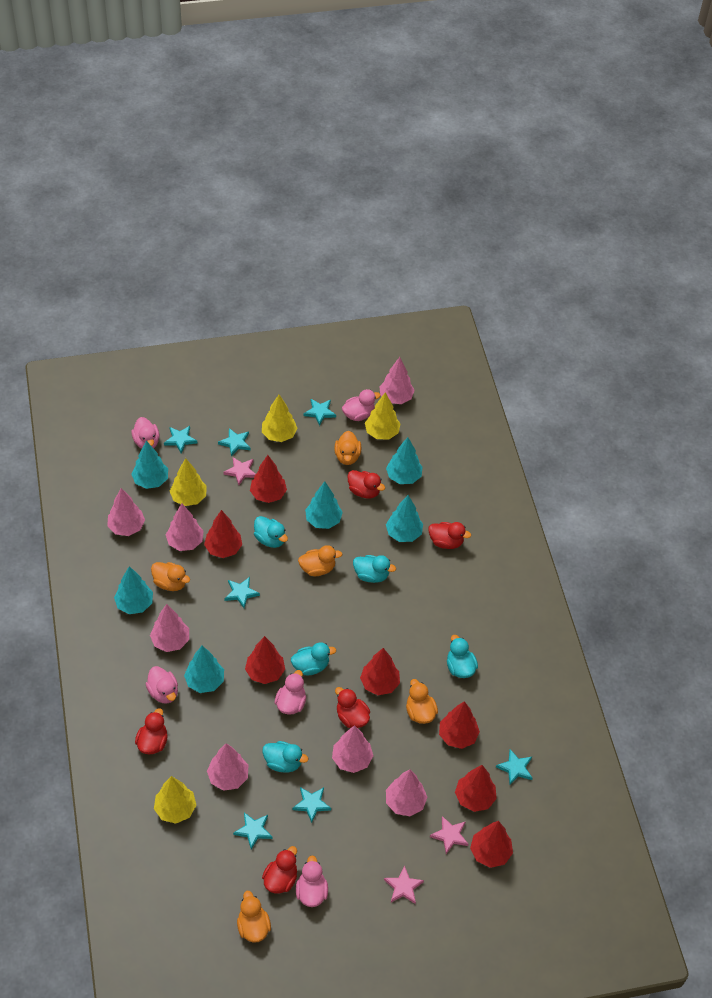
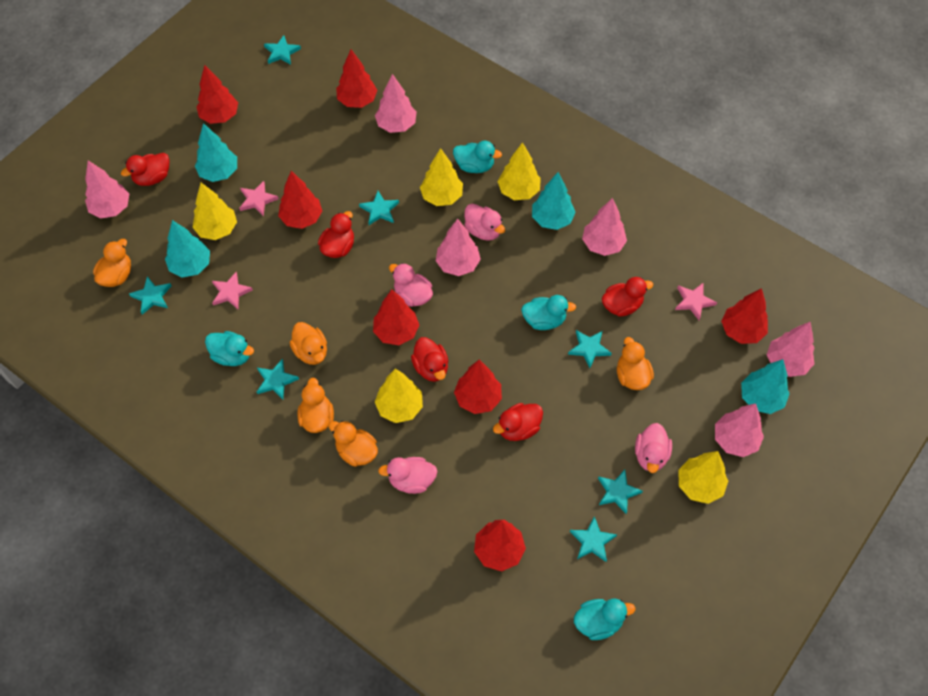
pink duck: [131,417,159,449] [146,666,178,704] [275,670,306,715] [296,855,328,907] [342,389,381,421] = 5 -> [378,457,437,494] [389,263,433,307] [464,204,505,241] [635,423,672,473] = 4
pink tree: [107,488,145,536] [150,604,189,652] [166,504,204,551] [207,743,248,791] [332,725,373,773] [379,357,415,404] [386,770,427,816] = 7 -> [85,161,129,219] [375,74,417,133] [436,219,481,276] [582,198,627,256] [715,403,764,457] [767,322,814,377] = 6
turquoise duck: [254,516,288,548] [262,741,308,772] [291,642,336,675] [353,555,396,583] [447,635,478,678] = 5 -> [205,331,254,366] [453,141,502,173] [521,295,576,330] [574,599,635,640] = 4
turquoise tree: [114,566,153,614] [132,441,168,489] [184,646,224,693] [305,481,343,529] [386,437,422,484] [386,495,423,542] = 6 -> [165,220,210,277] [195,123,237,182] [532,172,576,230] [741,359,790,414] = 4
yellow tree: [154,776,196,824] [170,458,207,506] [262,395,298,442] [365,392,401,439] = 4 -> [192,183,237,240] [375,369,423,423] [420,148,463,206] [497,142,541,200] [678,451,728,504] = 5

